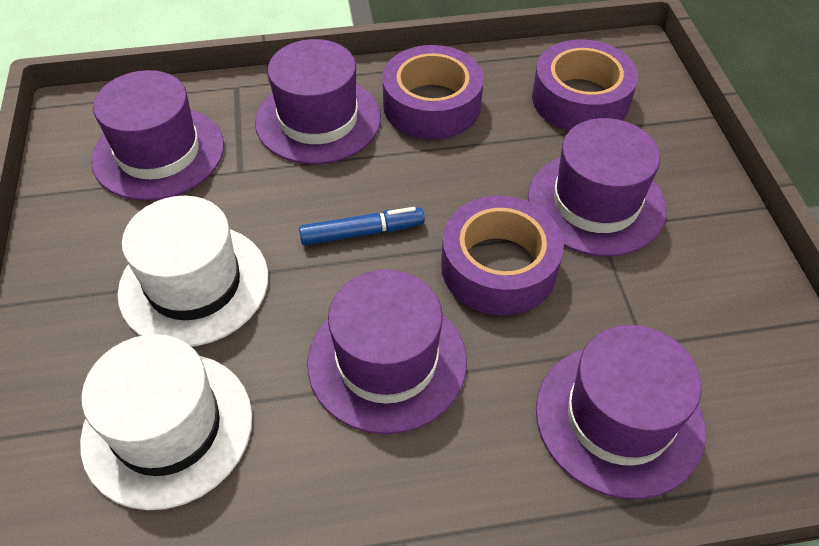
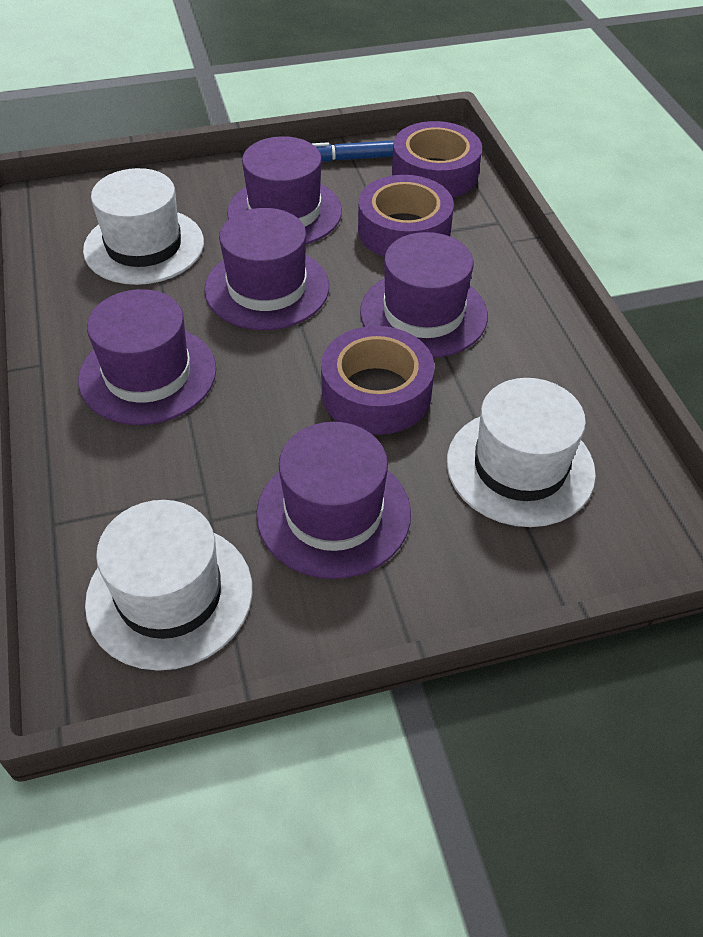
white hat: [80,334,252,510] [118,196,268,347] = 2 -> [83,168,204,285] [85,500,253,671] [447,378,596,527] = 3

